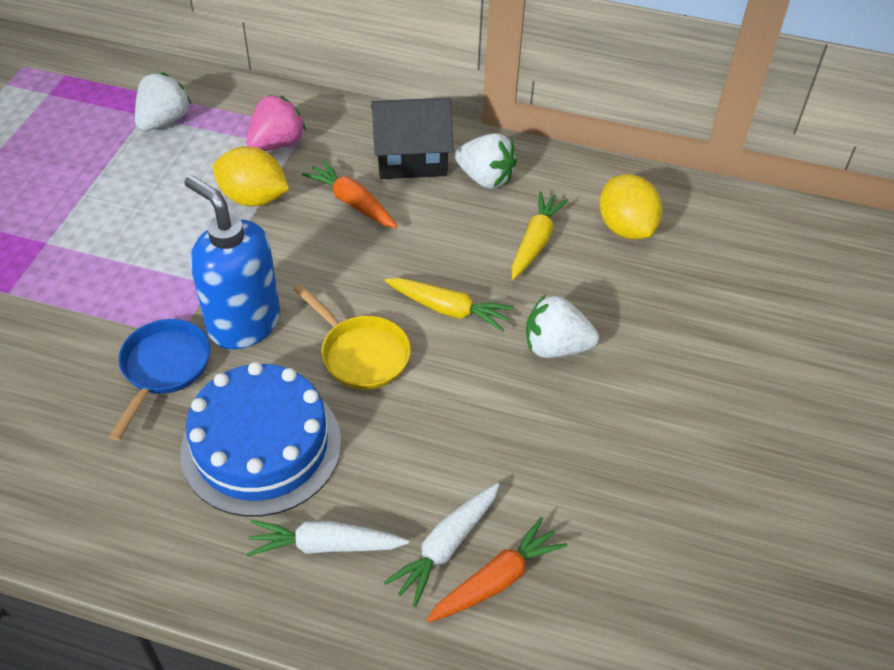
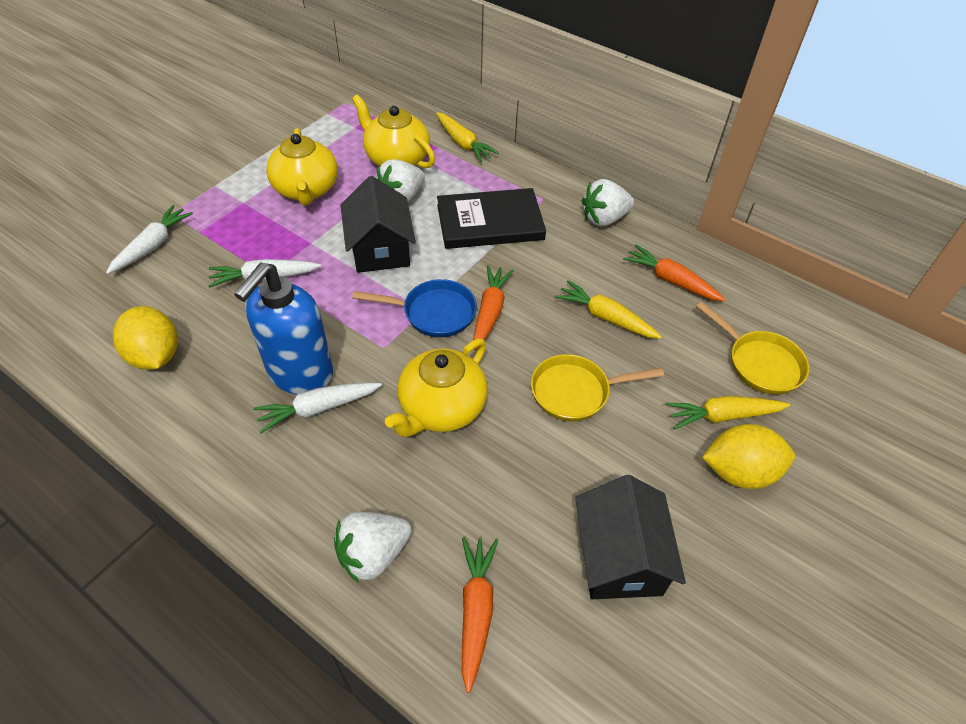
black book: none = 0 -> [437,188,546,249] = 1
black house: [371,98,453,179] = 1 -> [340,176,416,273] [575,475,686,599] = 2
blue cake: [180,362,341,517] = 1 -> none = 0
orange carrot: [302,160,397,228] [426,517,567,623] = 2 -> [462,537,498,693] [473,265,514,351] [623,244,726,302] = 3
pink strawberry: [246,95,306,151] = 1 -> none = 0
white carrot: [246,520,409,556] [384,483,499,607] = 2 -> [106,205,193,274] [208,259,321,288] [254,382,382,433] = 3
yellow carrot: [385,278,514,332] [512,191,569,280] = 2 -> [436,112,499,162] [555,280,662,339] [666,396,790,429] = 3
yellow pan: [294,284,411,390] = 1 -> [531,354,664,421] [696,302,809,395] = 2
yellow teapot: none = 0 -> [266,128,338,206] [352,94,435,168] [385,338,488,437] = 3

